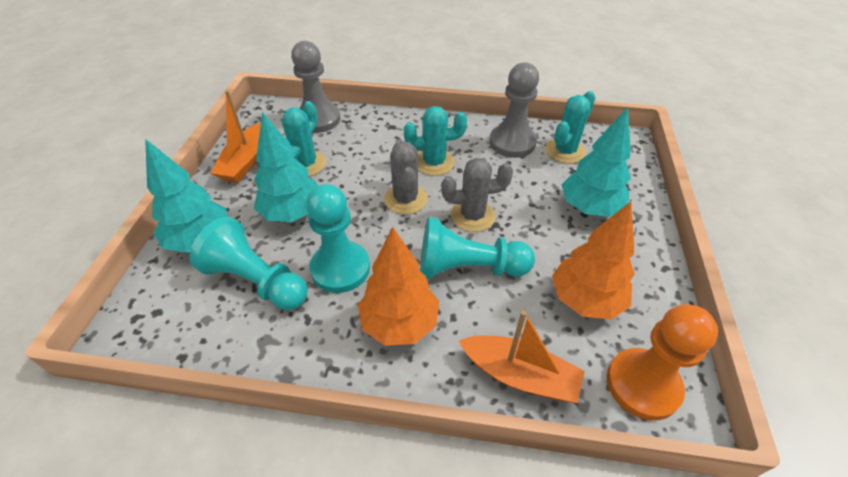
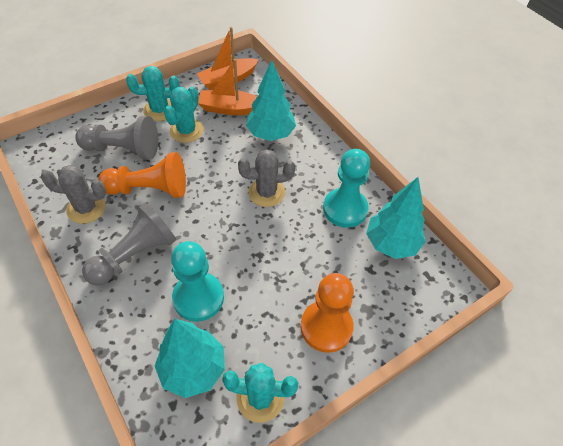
orange pawn: [607,304,718,421] = 1 -> [98,152,186,198] [301,273,354,353] = 2
orange tree: [358,227,439,346] [552,202,635,320] = 2 -> none = 0
turquoise pawn: [189,217,308,310] [306,184,370,293] [420,217,535,279] = 3 -> [171,241,224,322] [323,149,370,228] = 2

